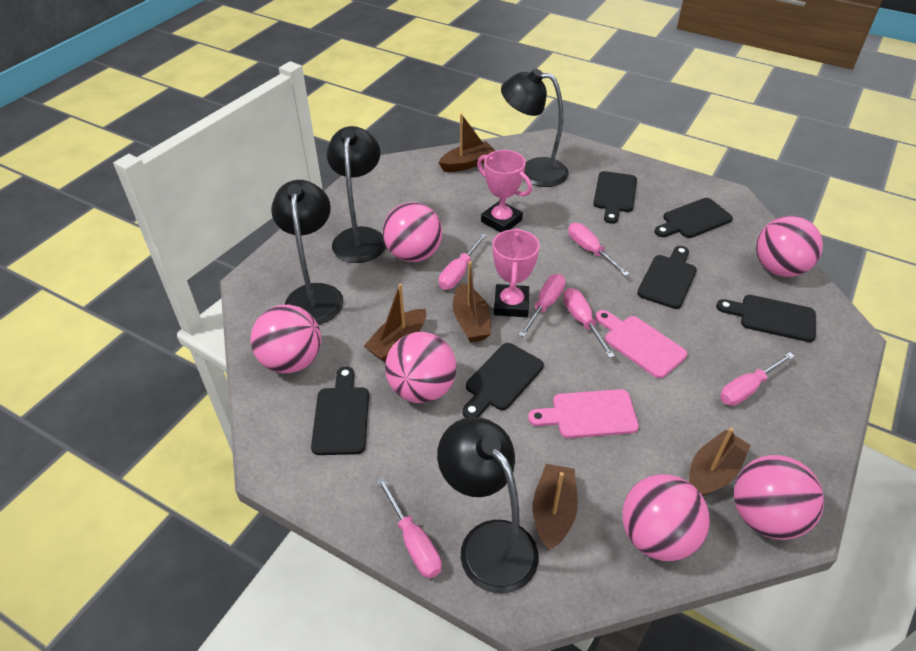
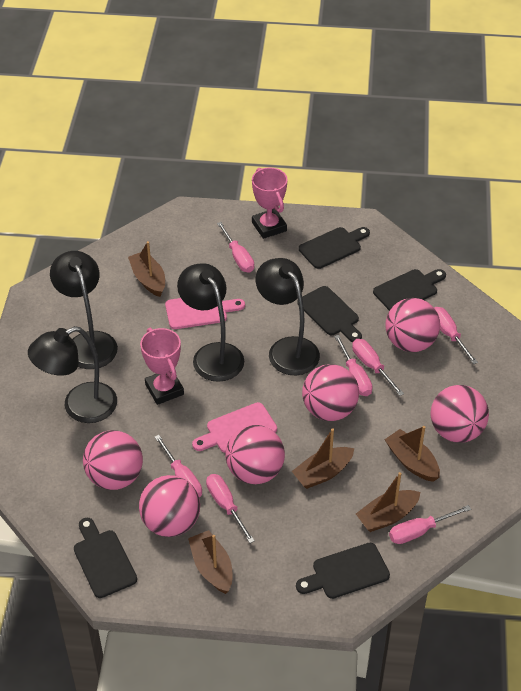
black cutting board: [311,366,369,455] [462,343,544,418] [593,171,637,224] [637,246,697,309] [654,198,733,238] [716,295,816,342] = 6 -> [74,518,137,598] [296,543,390,599] [298,286,362,342] [299,227,370,269] [373,269,446,311] = 5
pink screwdriver: [376,477,442,578] [439,233,487,290] [519,274,566,337] [563,288,615,358] [568,223,629,276] [720,352,795,406] = 6 -> [155,435,202,498] [206,474,255,543] [217,222,254,273] [334,335,372,396] [352,339,404,396] [389,505,471,544] [434,307,478,364] = 7

